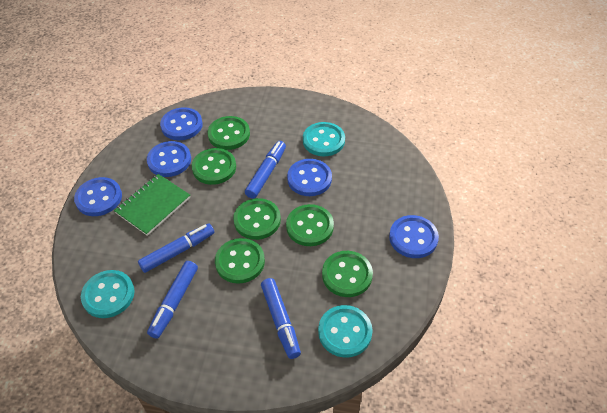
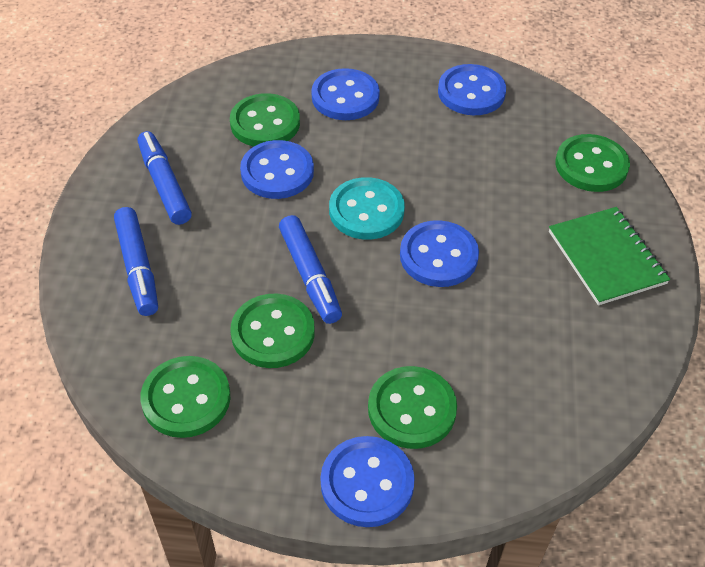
blue marker: [138,223,215,273] [147,261,198,339] [245,141,286,199] [261,278,301,359] = 4 -> [114,207,158,316] [138,131,192,225] [279,215,342,324] = 3
green button: [192,148,236,185] [208,116,250,150] [215,238,265,284] [233,198,281,240] [286,204,334,246] [322,251,373,297] = 6 -> [140,356,230,438] [230,93,300,147] [230,294,315,368] [368,366,457,449] [555,134,630,192] = 5
turquoise button: [81,270,135,318] [303,122,345,156] [318,305,373,358] = 3 -> [329,177,405,240] = 1

